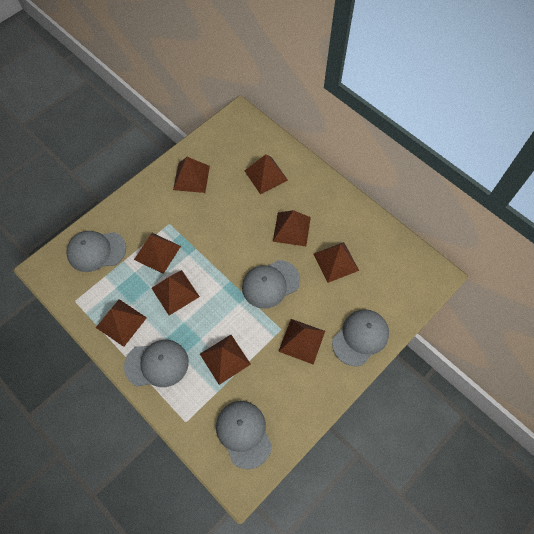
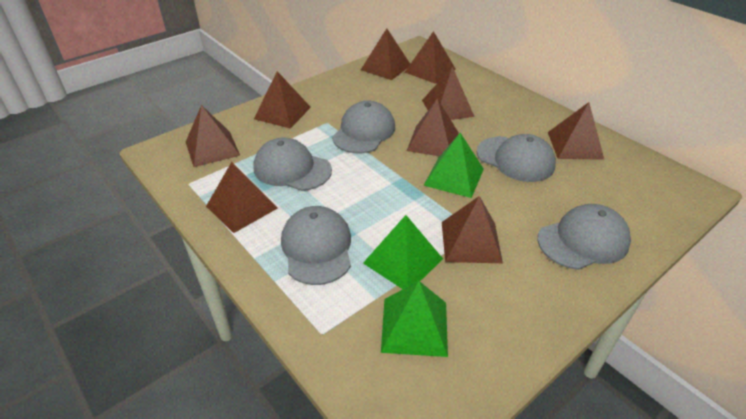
green pyramid: none = 0 -> [363,215,443,289] [381,281,448,357] [423,133,484,198] = 3

